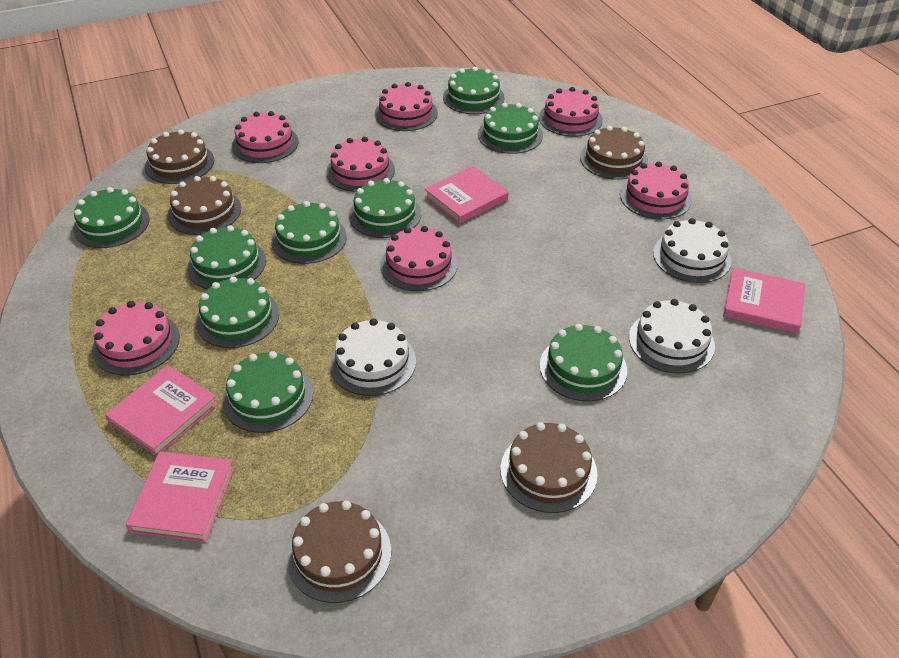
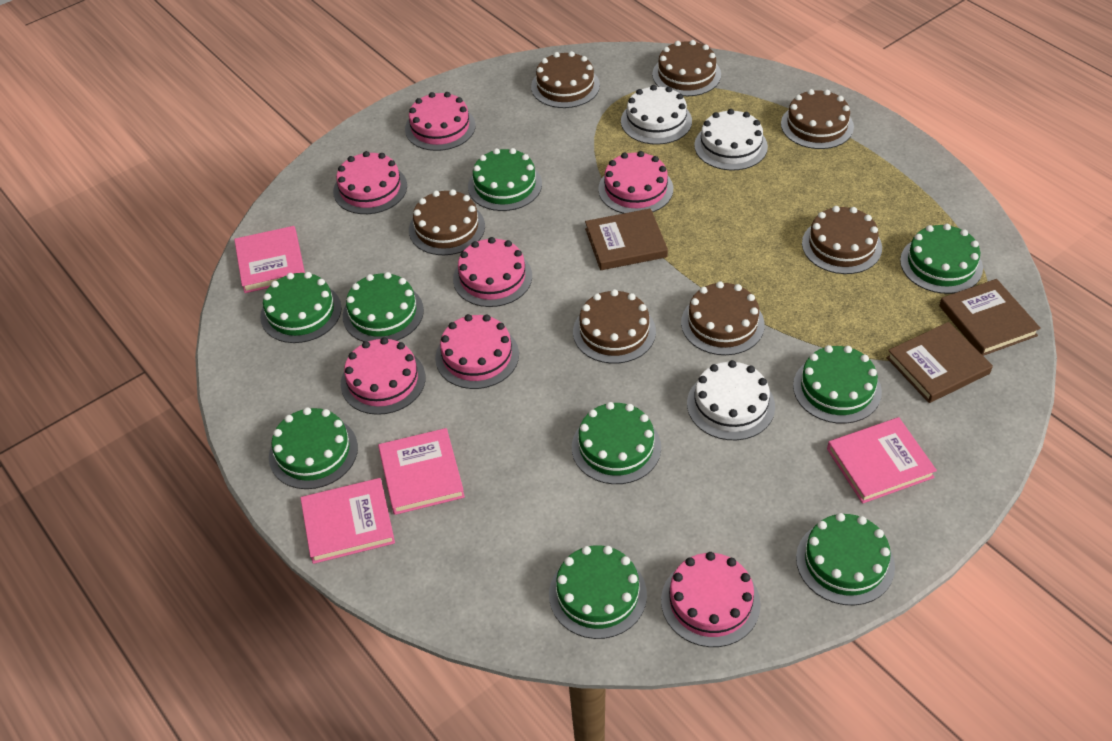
brown book: none = 0 -> [585,208,668,270] [886,322,993,403] [939,279,1041,356] = 3
brown cake: [145,129,214,184] [167,176,241,235] [286,501,391,603] [500,422,598,513] [580,126,648,180] = 5 -> [409,189,485,255] [531,51,600,108] [573,289,656,364] [652,40,721,96] [681,281,765,355] [781,89,854,149] [802,206,882,274] = 7

